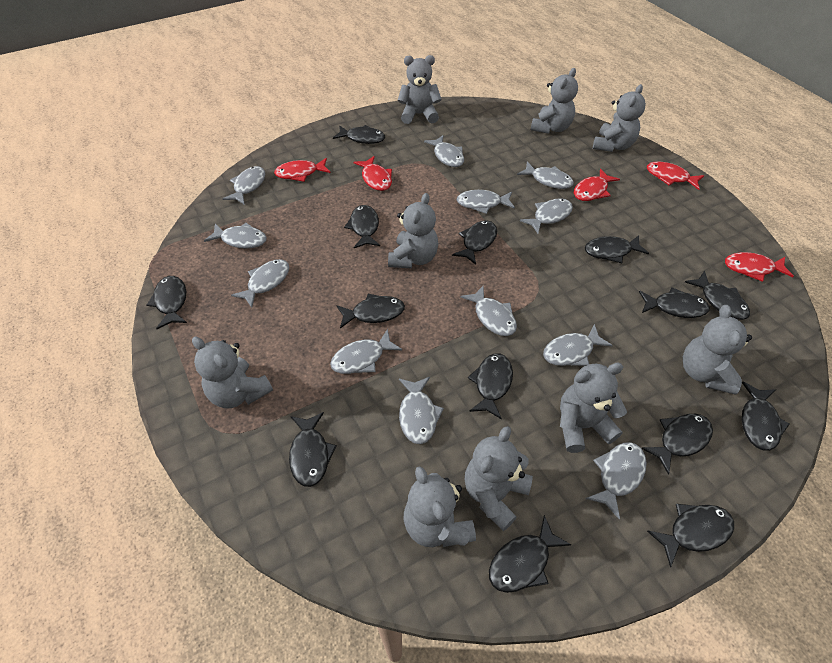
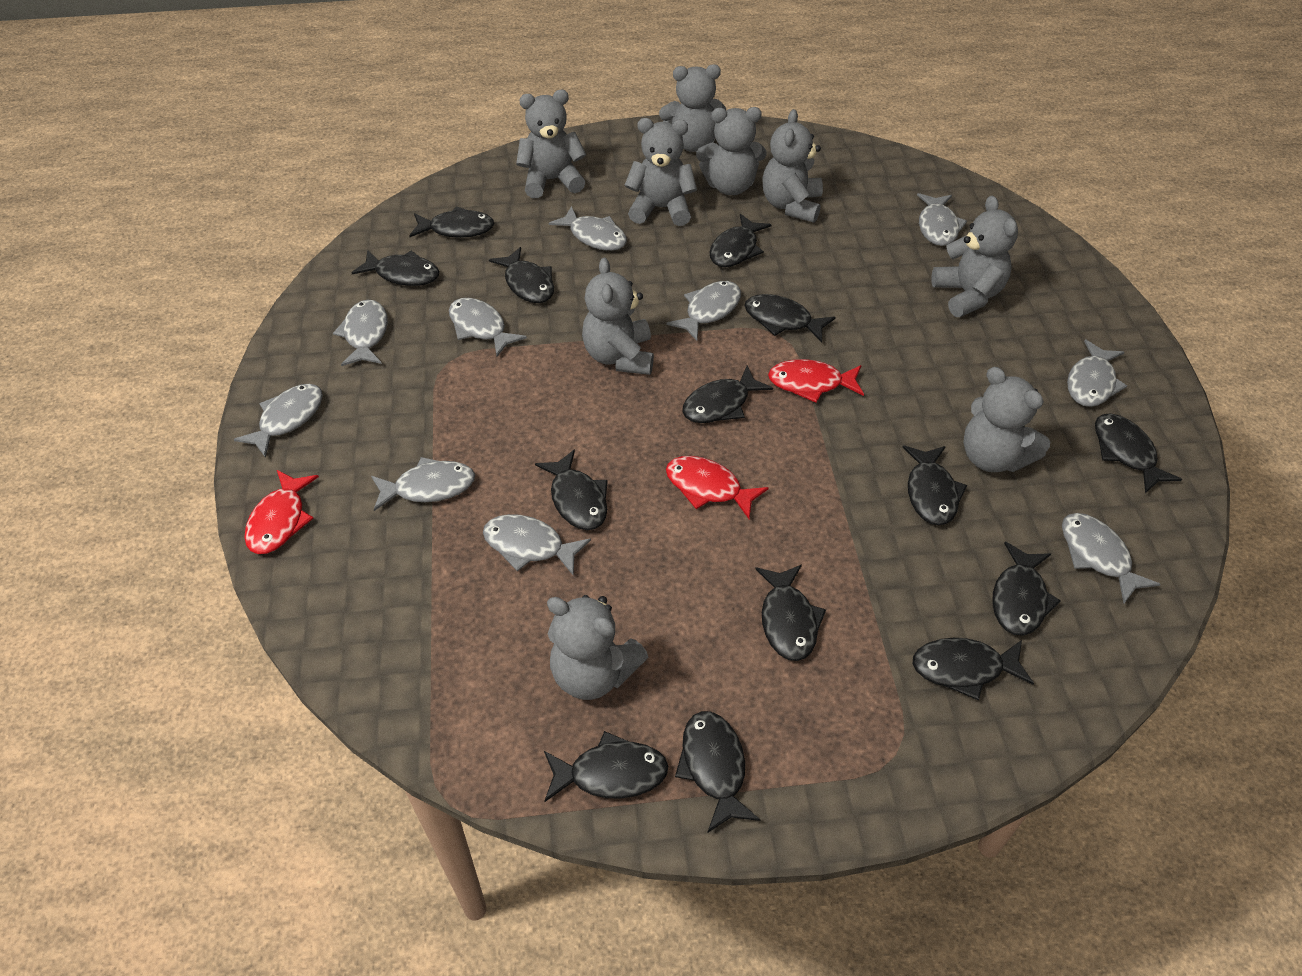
grey fish: [204,223,267,249] [223,166,265,205] [231,259,289,308] [330,329,402,374] [399,377,444,444] [424,135,464,167] [456,190,515,214] [460,286,517,336] [517,161,574,189] [520,198,573,234] [543,324,613,366] [586,442,647,520] = 12 -> [234,384,323,458] [333,300,388,366] [371,457,475,511] [449,298,527,356] [483,514,591,575] [549,206,627,251] [666,281,741,341] [917,193,967,246] [1062,513,1161,603] [1067,339,1127,407] = 10
red fish: [274,158,330,182] [353,156,392,191] [574,169,620,201] [647,162,704,190] [725,252,794,282] = 5 -> [244,470,319,554] [666,456,768,519] [768,359,864,403] = 3

